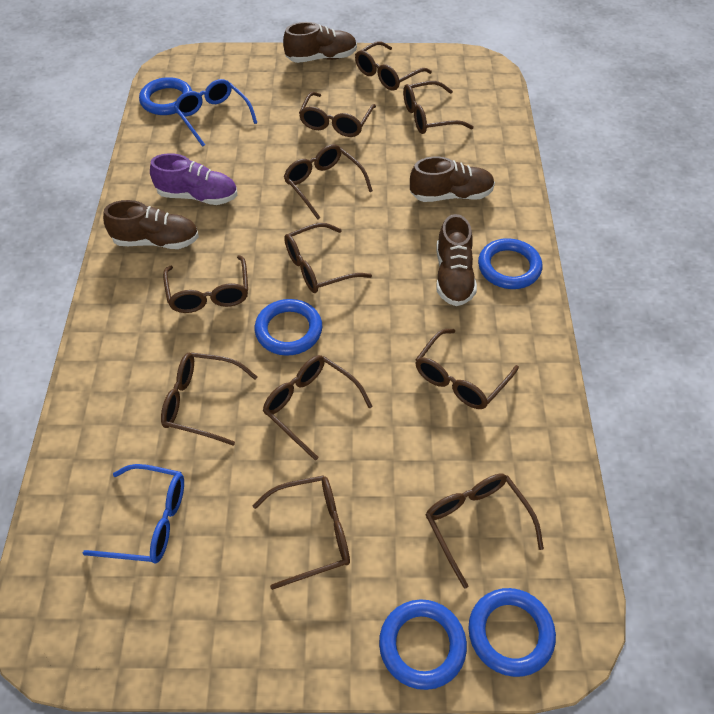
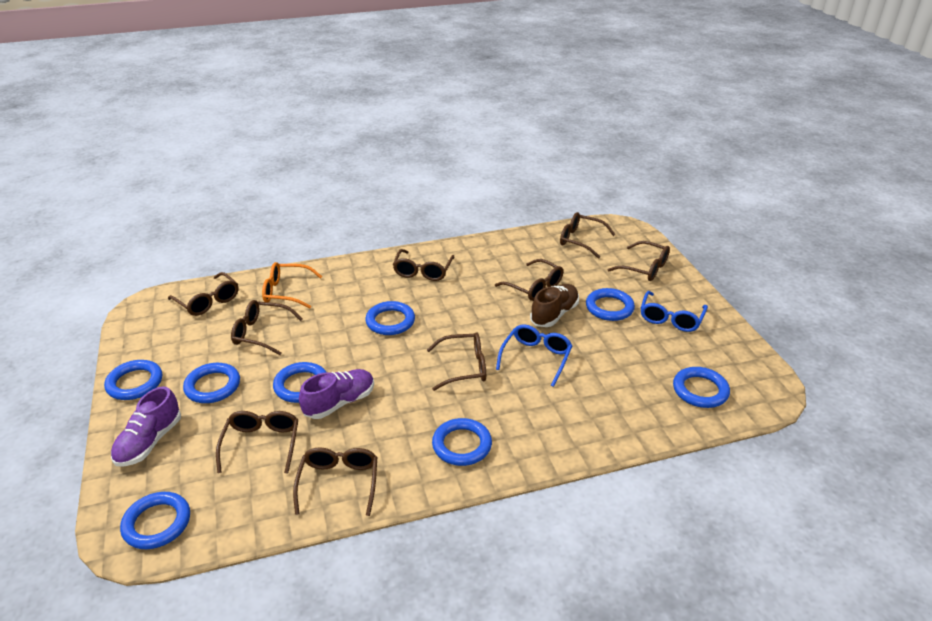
blue ring: [139,77,192,115] [255,299,322,356] [379,599,467,690] [468,588,556,677] [478,238,542,289] = 5 -> [104,360,162,400] [120,492,190,549] [183,363,240,403] [273,362,326,403] [365,301,415,335] [432,418,492,466] [586,288,635,321] [673,367,730,408] = 8
brown glasses: [161,352,257,446] [163,255,248,313] [252,475,350,590] [263,355,373,461] [284,144,373,220] [284,223,372,293] [299,92,376,137] [355,41,432,91] [403,81,474,134] [415,329,519,409] [426,474,544,589] = 11 -> [168,272,239,316] [216,411,298,473] [231,300,302,355] [293,447,377,516] [393,249,455,281] [427,332,486,391] [495,259,563,301] [560,212,616,259] [607,241,670,281] = 9
brown shoe: [103,200,199,249] [283,22,357,63] [410,157,495,202] [436,214,477,306] = 4 -> [530,284,579,327] = 1
orange glasses: none = 0 -> [262,262,323,309] = 1
purple shoe: [150,153,237,205] = 1 -> [111,386,181,467] [299,369,374,419] = 2

